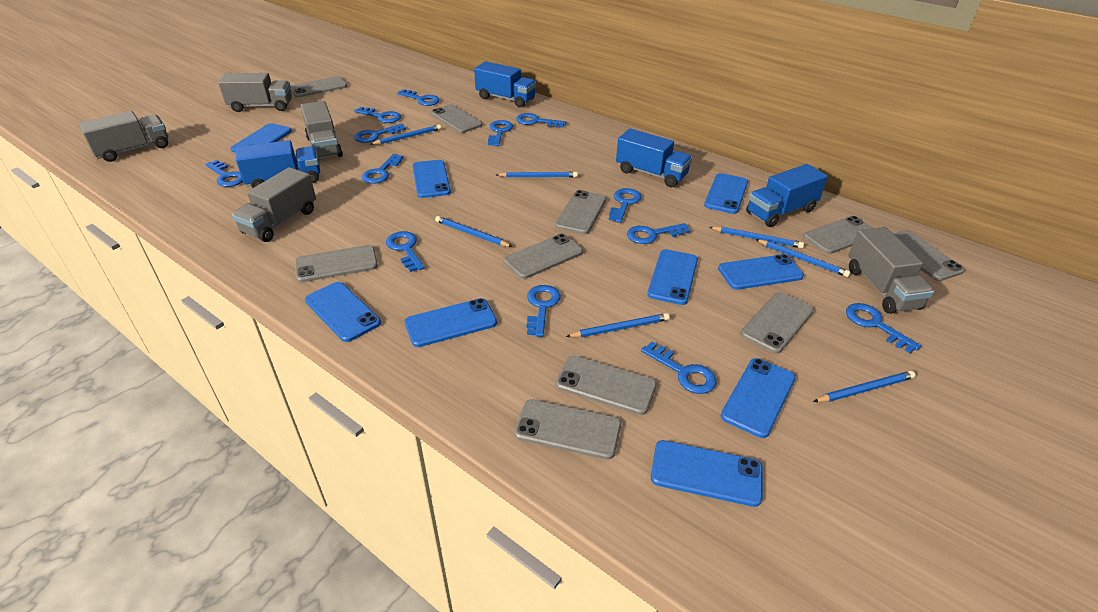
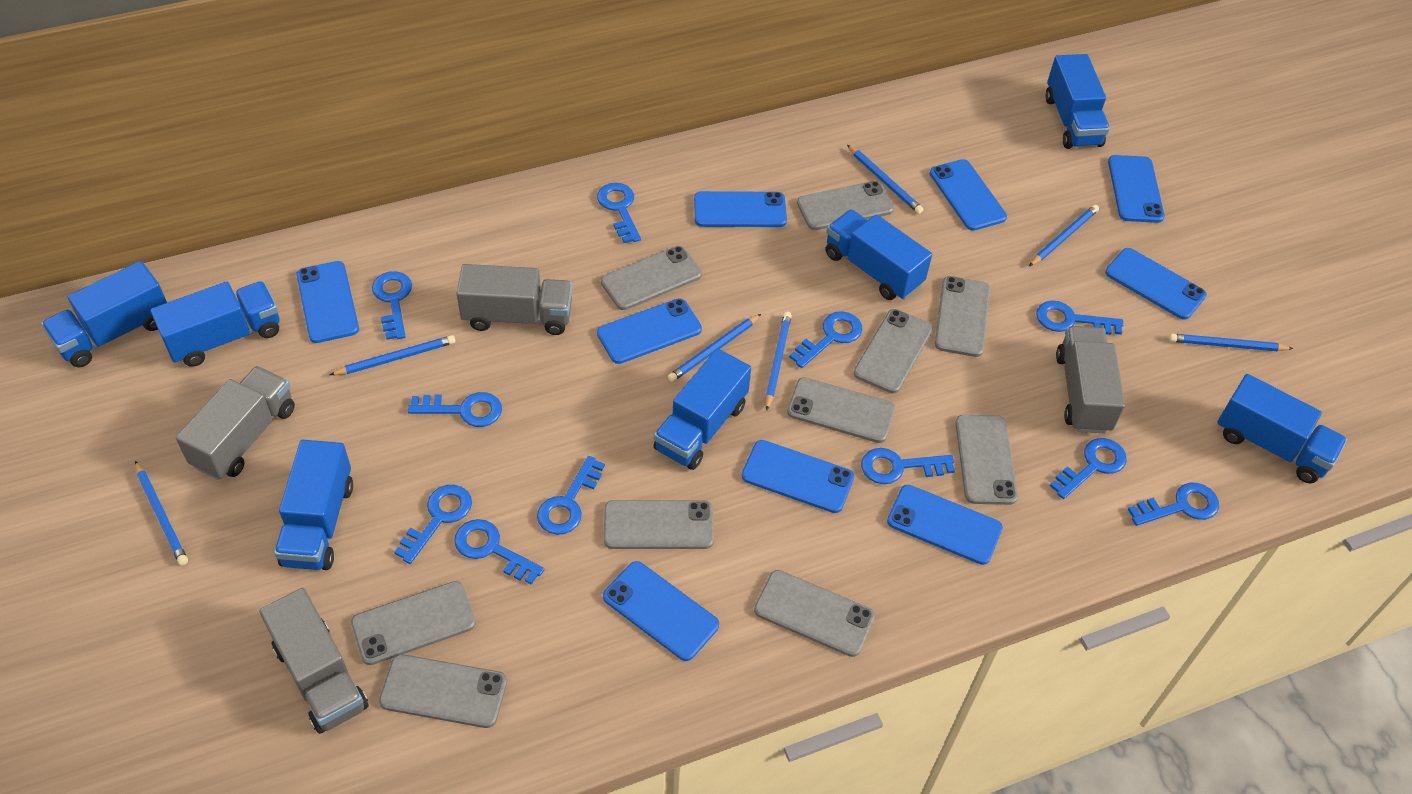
blue key: [206,160,243,187] [354,107,401,123] [354,123,406,143] [362,154,403,184] [386,231,424,272] [397,89,440,106] [488,120,513,146] [516,113,566,128] [526,285,561,337] [609,188,641,223] [627,223,691,244] [641,342,717,394] [846,303,921,353] = 13 -> [372,271,412,340] [394,485,472,564] [408,392,502,427] [454,519,545,585] [537,456,605,535] [597,183,641,243] [789,311,862,368] [861,448,955,484] [1036,301,1124,335] [1050,438,1127,499] [1128,483,1219,526] = 11
blue truck: [236,140,320,188] [474,61,536,108] [616,129,692,187] [746,164,828,227] = 4 -> [41,261,167,367] [150,281,280,367] [274,440,353,570] [654,348,751,470] [825,209,932,300] [1046,54,1110,149] [1217,374,1347,483] = 7
grey truck: [79,111,168,162] [218,73,292,112] [232,167,316,242] [300,101,343,159] [848,227,934,314] = 5 -> [176,366,295,480] [259,588,369,734] [457,264,572,335] [1056,326,1125,433] = 4

